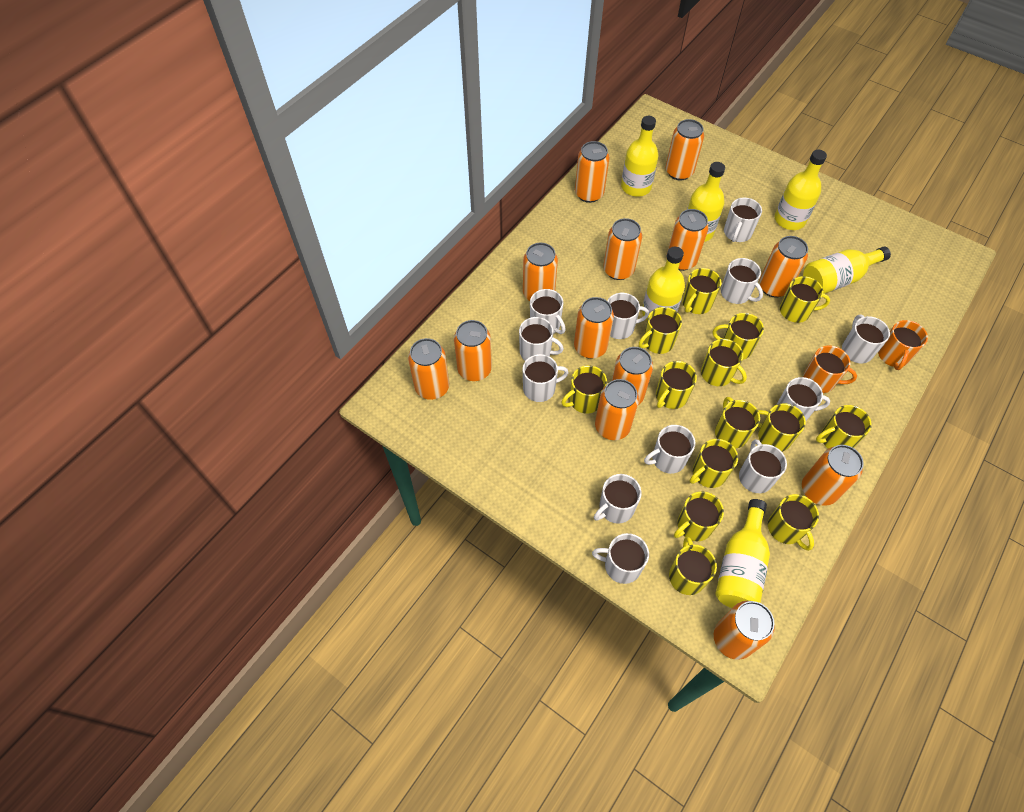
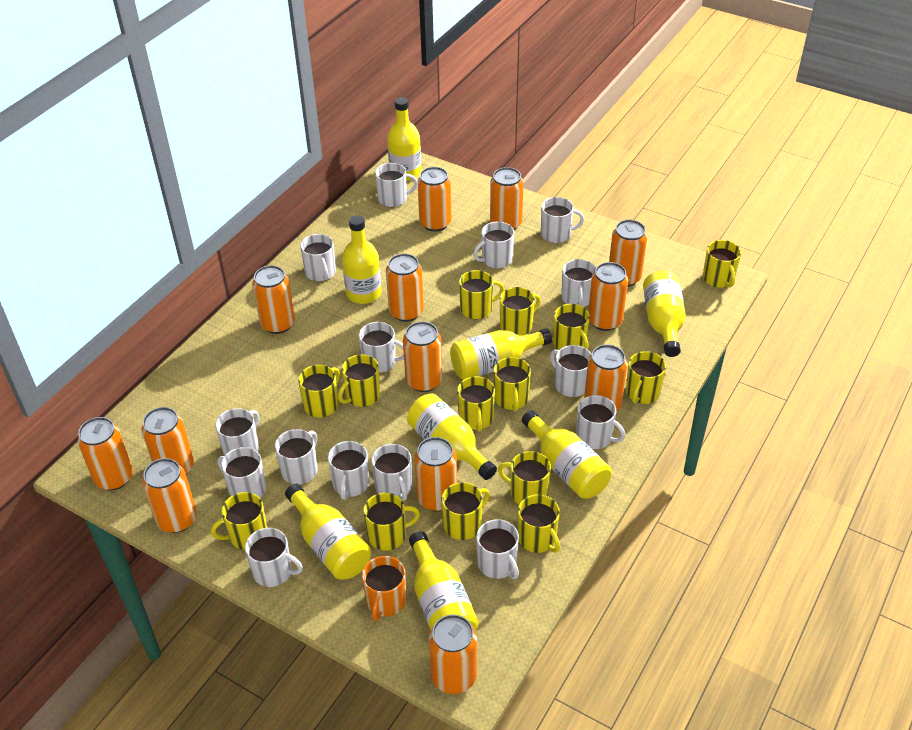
orange mug: [803,345,857,393] [878,320,928,370] = 2 -> [362,556,406,621] = 1
white mug: [519,317,564,361] [523,354,569,402] [530,289,566,334] [592,533,649,584] [594,474,642,524] [607,293,649,339] [644,425,695,474] [721,258,763,304] [724,198,762,242] [739,439,787,493] [777,377,830,421] [842,315,890,363] = 12 -> [215,408,259,456] [217,447,266,498] [245,528,303,587] [275,429,318,484] [300,234,336,281] [328,441,370,500] [359,322,404,373] [371,444,412,501] [375,163,418,207] [473,222,514,269] [476,519,519,579] [541,197,584,243] [550,345,591,397] [561,259,596,307] [576,395,625,449] = 15
yellow bottle: [621,116,659,197] [642,247,685,320] [687,162,725,242] [715,499,770,608] [775,150,827,230] [803,247,891,294] = 6 -> [285,484,371,580] [342,215,382,304] [387,97,421,181] [407,393,497,480] [409,531,479,631] [450,329,552,380] [522,410,612,499] [643,271,686,357] = 8

